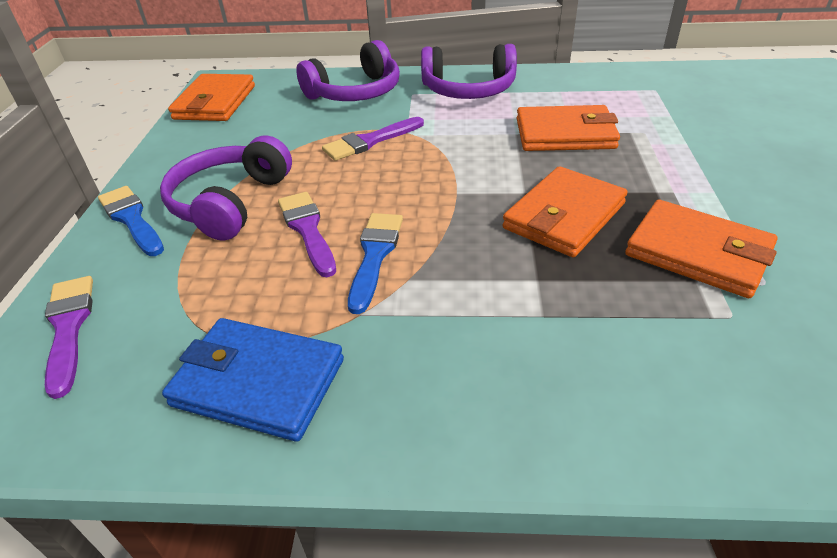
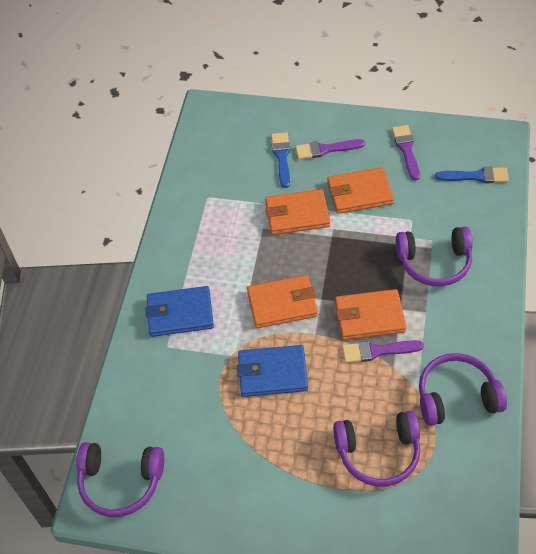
blue wallet: [162,318,344,442] = 1 -> [145,286,214,337] [237,345,308,397] = 2
purple headphones: [160,136,292,241] [296,40,400,101] [421,44,517,99] = 3 -> [76,442,164,517] [333,411,420,487] [396,226,473,286] [419,353,507,426] = 4

